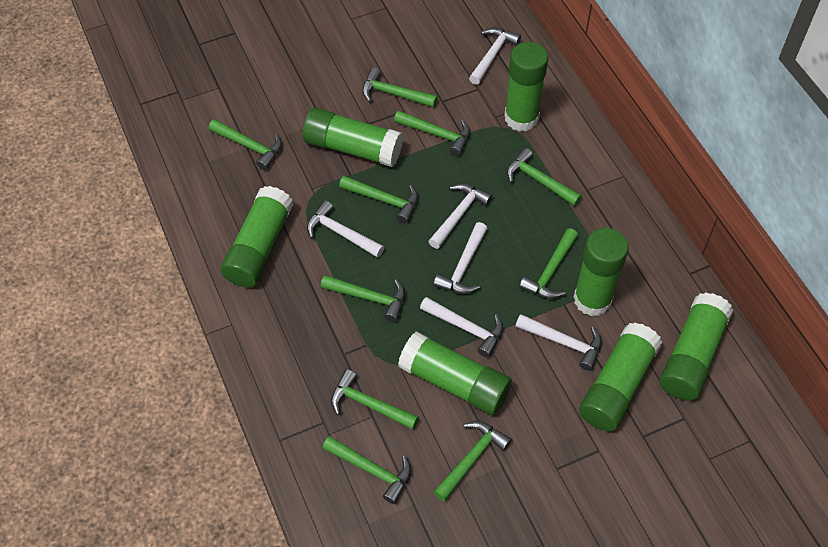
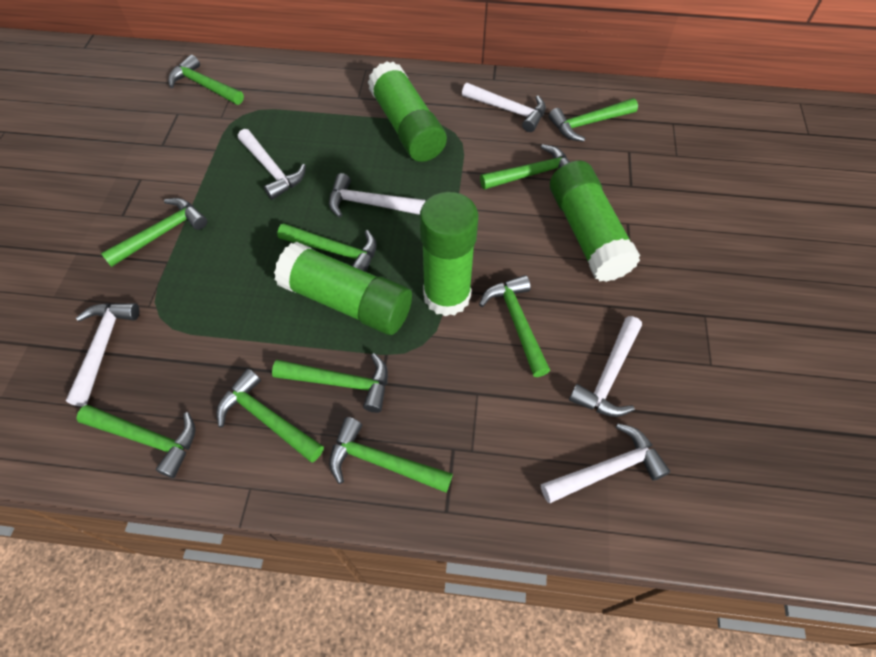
green glue stick: [221,186,293,288] [302,108,403,167] [398,332,512,415] [504,42,549,132] [574,228,629,316] [579,322,662,431] [659,292,733,400] = 7 -> [274,242,412,335] [368,61,447,162] [420,192,478,316] [550,161,640,282] = 4

